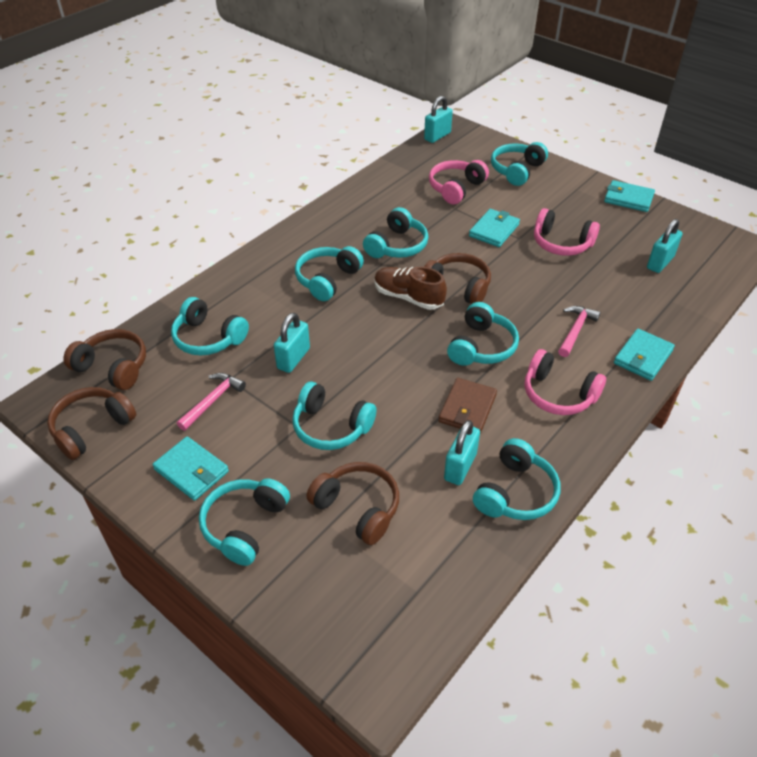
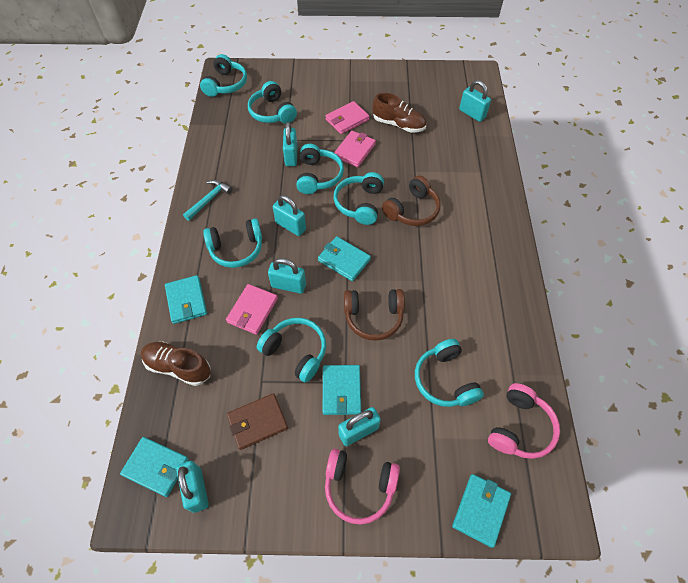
brown headphones: [47,387,136,460] [64,329,146,390] [306,462,399,545] [424,253,491,304] = 4 -> [344,289,405,341] [382,176,441,226] = 2
brown shoe: [374,267,447,310] = 1 -> [141,342,211,386] [373,93,426,133] = 2
pink hammer: [177,373,246,431] [558,306,601,357] = 2 -> none = 0
pink headphones: [429,160,489,204] [525,349,606,415] [534,208,600,256] = 3 -> [325,449,400,525] [488,383,560,459] = 2
pink wallet: none = 0 -> [226,284,278,335] [326,101,370,134] [334,131,376,167] = 3
turquoise hammer: none = 0 -> [183,180,233,221] = 1
turquoise headphones: [171,297,249,356] [199,478,290,566] [292,381,377,450] [295,246,364,301] [363,207,428,258] [447,302,519,366] [473,438,561,520] [491,142,548,186] = 8 -> [200,54,247,97] [203,218,262,268] [248,81,297,123] [257,318,326,383] [296,144,344,194] [333,172,384,225] [415,339,484,407] = 7
turquoise padlock: [274,313,310,373] [424,96,453,143] [444,420,480,485] [647,219,683,273] = 4 -> [176,461,209,513] [268,258,306,294] [273,195,306,236] [283,122,297,166] [338,407,381,446] [459,80,491,122] = 6
turquoise wallet: [152,436,229,501] [469,209,520,247] [604,180,655,212] [614,329,675,381] = 4 -> [120,437,189,497] [165,275,207,324] [318,236,371,281] [323,365,361,415] [452,474,511,548] = 5

